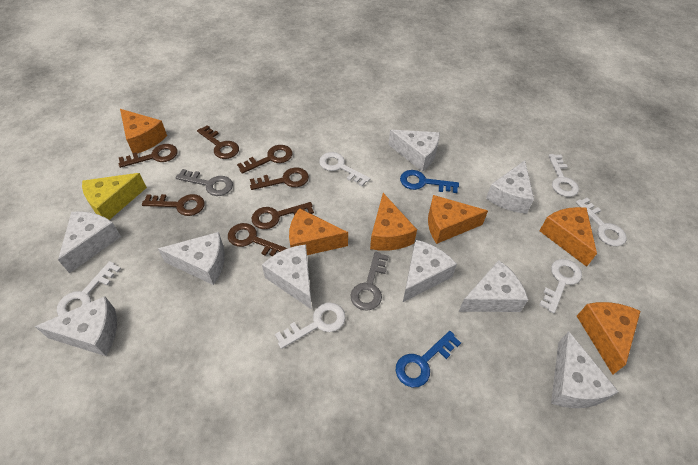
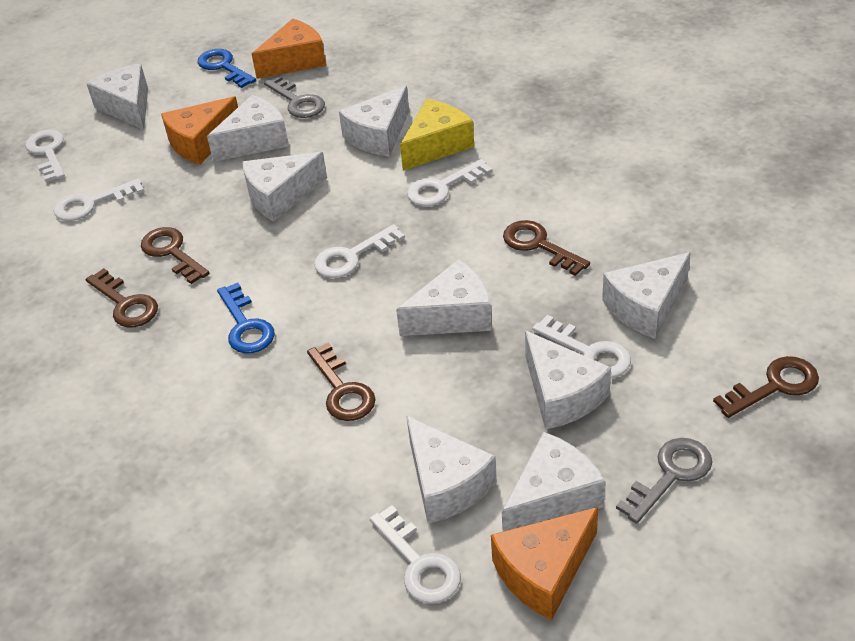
brown key: [118,144,178,168] [142,194,205,216] [197,125,239,159] [228,223,288,256] [237,145,293,174] [250,167,309,190] [251,202,314,229] = 7 -> [86,268,158,328] [141,227,210,284] [307,342,376,421] [503,220,590,276] [713,356,819,418] = 5
orange cheese: [120,109,167,154] [289,208,348,255] [370,193,417,251] [428,195,488,244] [539,207,597,267] [577,302,641,375] = 6 -> [161,96,238,165] [252,19,326,79] [491,507,598,620] = 3

